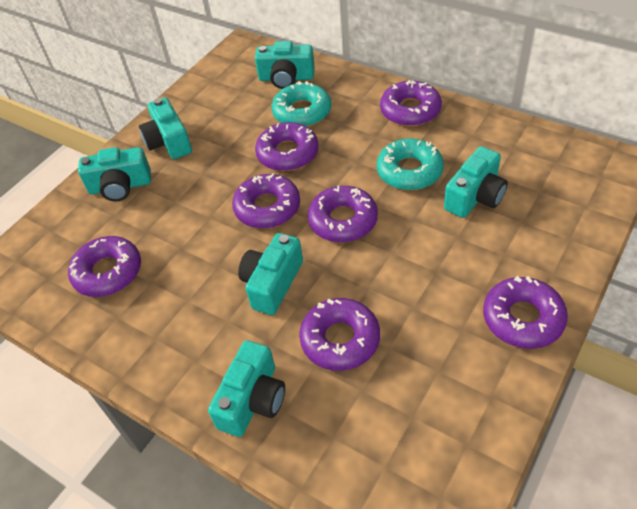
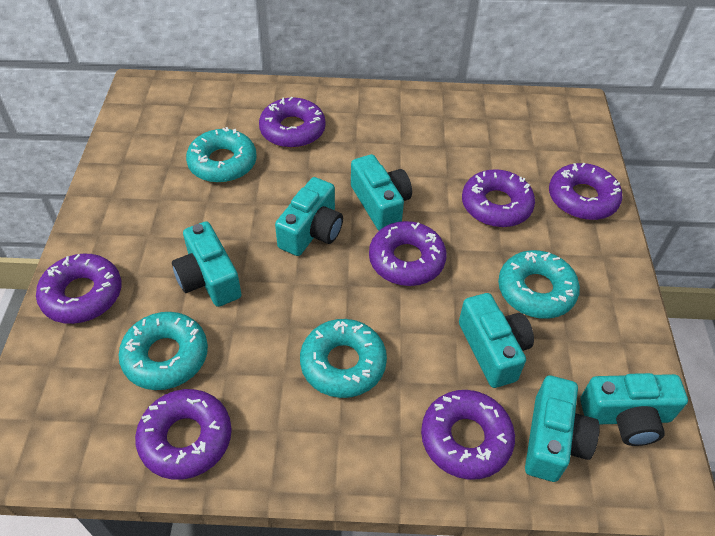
turquoise donut: [272,81,331,127] [376,138,444,190] = 2 -> [118,312,208,390] [186,127,257,183] [300,319,387,398] [498,250,580,319] = 4

